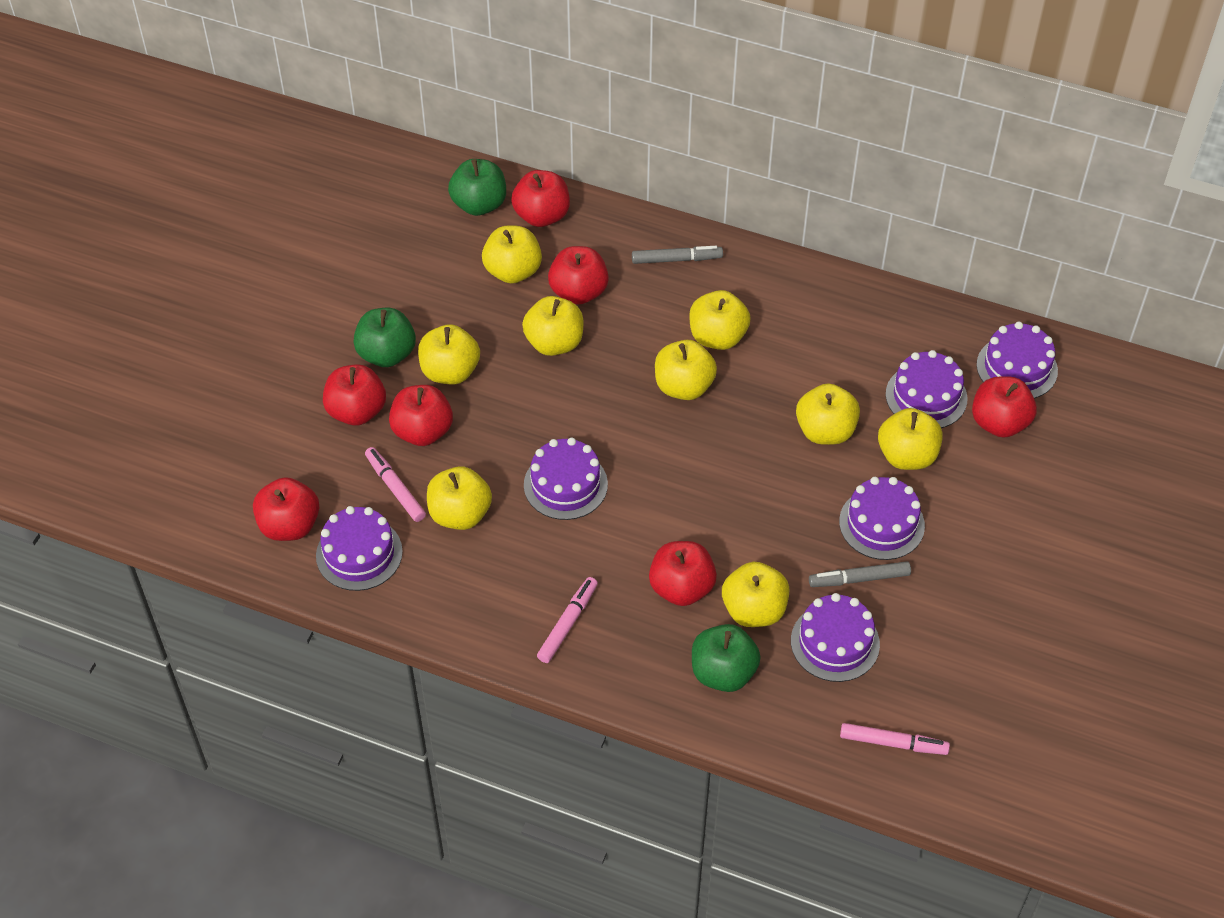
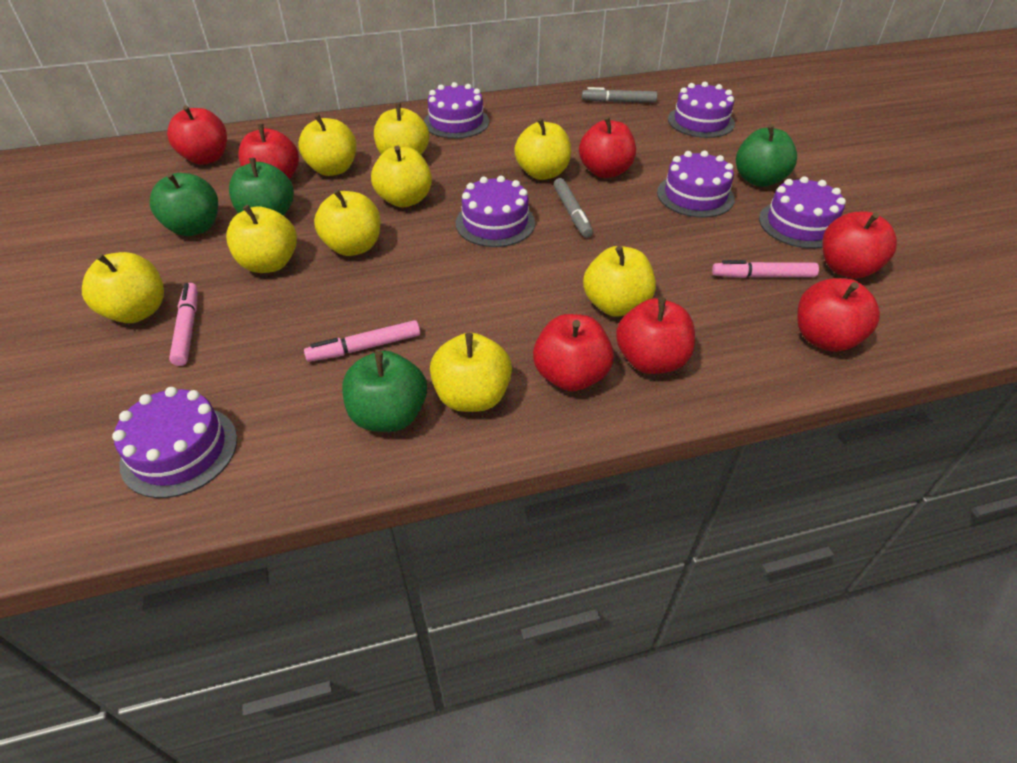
green apple: [353,308,416,367] [448,159,506,216] [692,624,761,692] = 3 -> [150,172,218,236] [229,158,294,216] [342,351,427,432] [736,124,797,187] = 4

